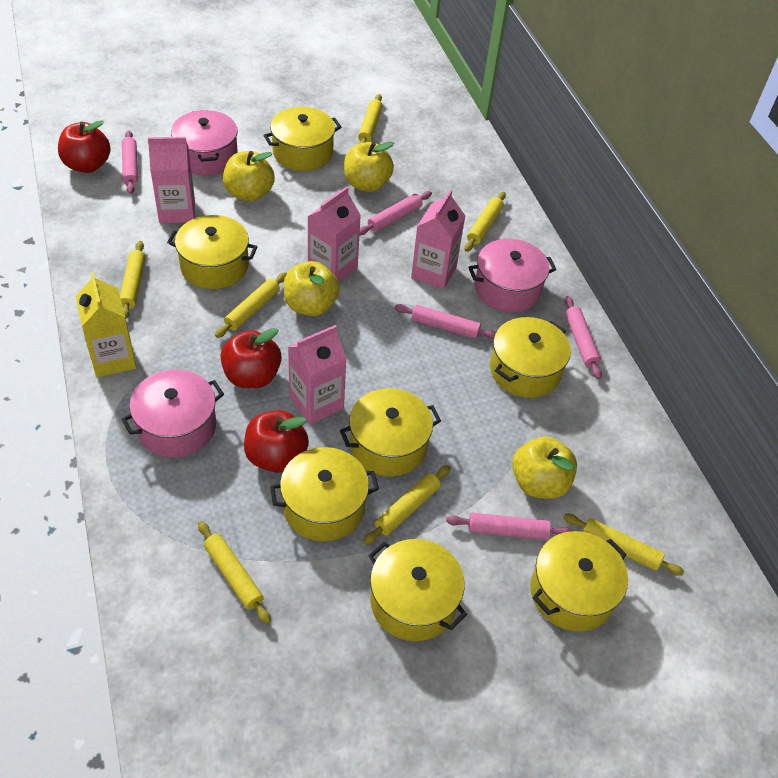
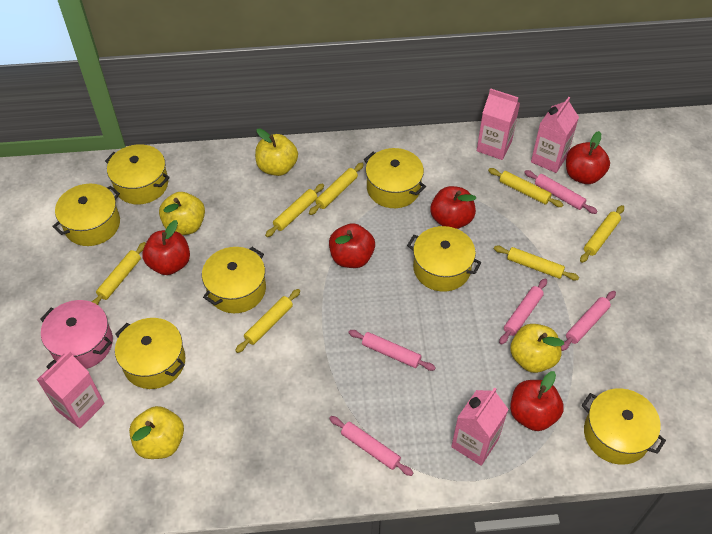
pink pot: [121,369,224,458] [171,110,238,175] [468,239,556,313] = 3 -> [40,300,113,369] = 1
red apple: [58,120,111,173] [220,328,282,388] [244,410,309,473] = 3 -> [142,220,190,275] [329,223,375,268] [431,186,476,229] [510,371,564,431] [566,131,610,184] = 5
yellow carton: [76,272,137,377] = 1 -> none = 0

